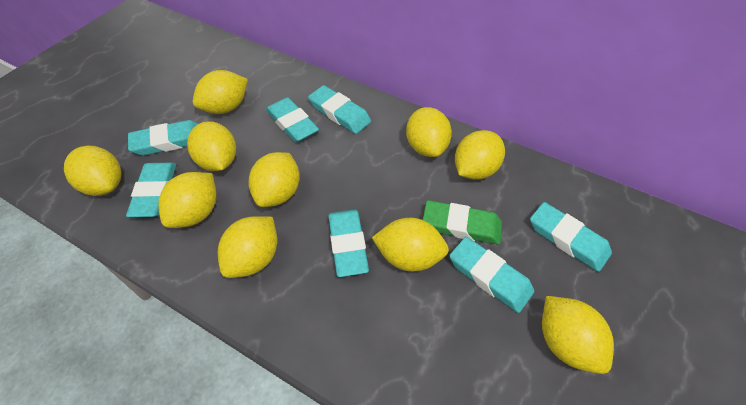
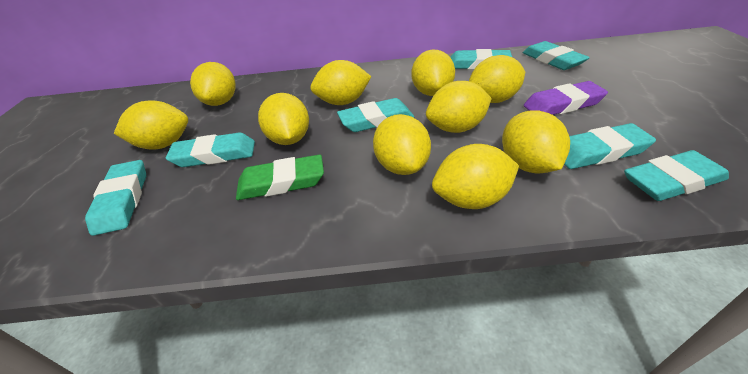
purple eraser: none = 0 -> [524,81,608,115] = 1

